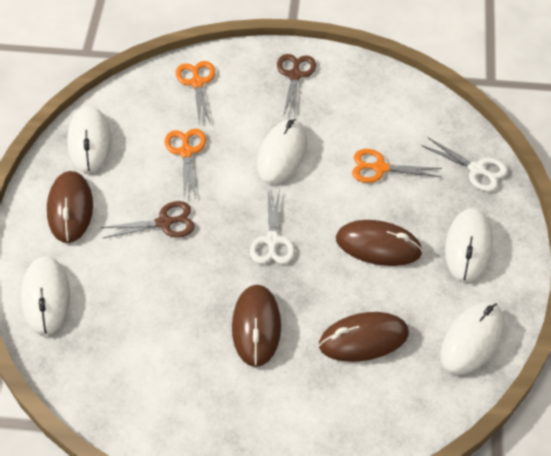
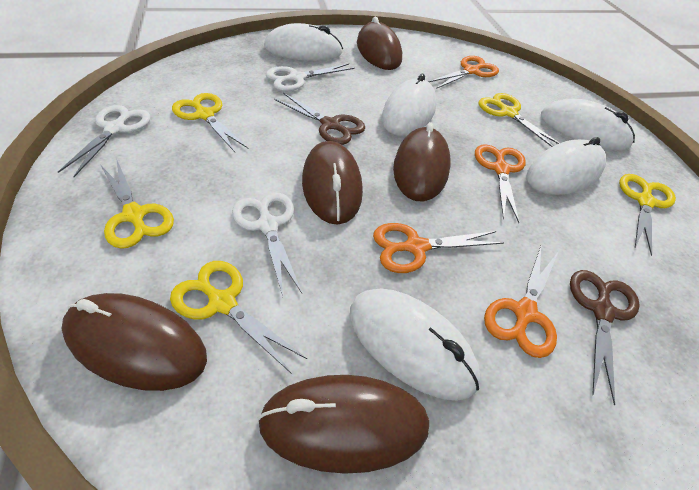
brown mouse: [47,171,93,243] [232,285,281,367] [319,312,409,362] [336,220,423,266] = 4 -> [61,293,207,391] [257,375,429,474] [302,141,363,225] [357,17,402,70] [393,123,451,201] = 5
orange scissors: [164,129,206,198] [176,61,215,125] [352,149,442,183] = 3 -> [373,223,504,273] [428,56,499,89] [475,144,526,223] [484,246,559,358] = 4
white scissors: [250,189,295,264] [421,137,508,191] = 2 -> [58,105,151,177] [232,192,302,296] [266,64,355,91] = 3
yellow scissors: none = 0 -> [101,158,174,249] [170,261,307,374] [172,93,248,152] [479,93,559,147] [619,174,676,256] = 5

